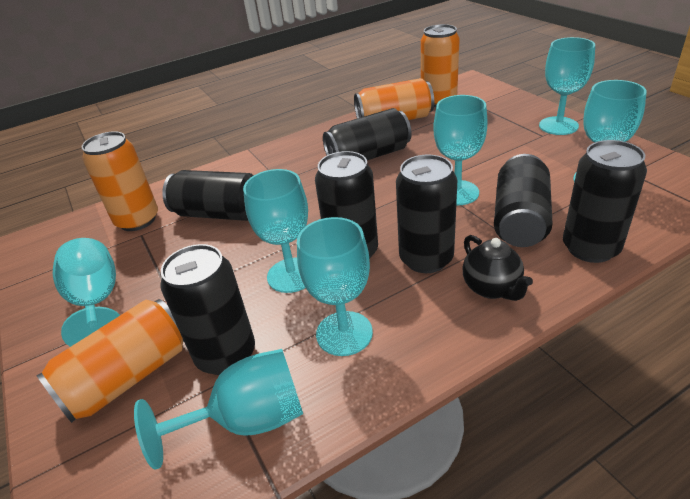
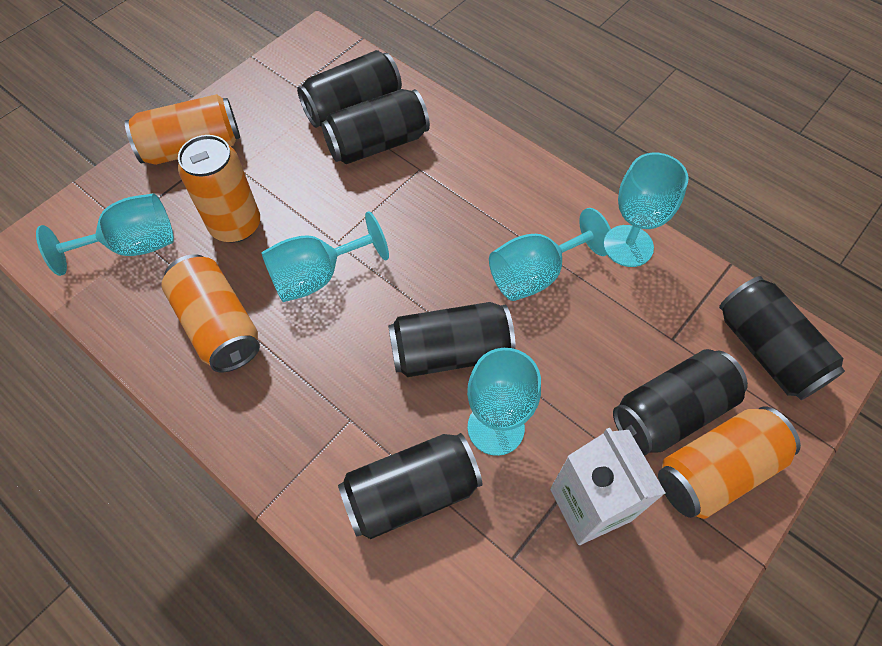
black can: [161,244,255,375] [162,170,254,221] [315,151,378,259] [323,108,412,160] [396,154,457,273] [494,154,553,247] [563,140,647,263] = 7 -> [297,50,402,128] [321,89,430,164] [338,433,482,539] [388,302,515,377] [613,349,748,455] [719,276,845,400] = 6
black teapot: [463,235,533,301] = 1 -> none = 0
turquoise goblet: [53,238,120,347] [134,349,303,470] [243,169,308,293] [297,217,373,356] [433,95,487,205] [539,37,595,135] [573,80,647,182] = 7 -> [36,193,174,276] [261,211,389,302] [467,348,541,456] [489,208,614,301] [608,153,689,267] = 5
white carton: none = 0 -> [550,428,666,545] = 1

